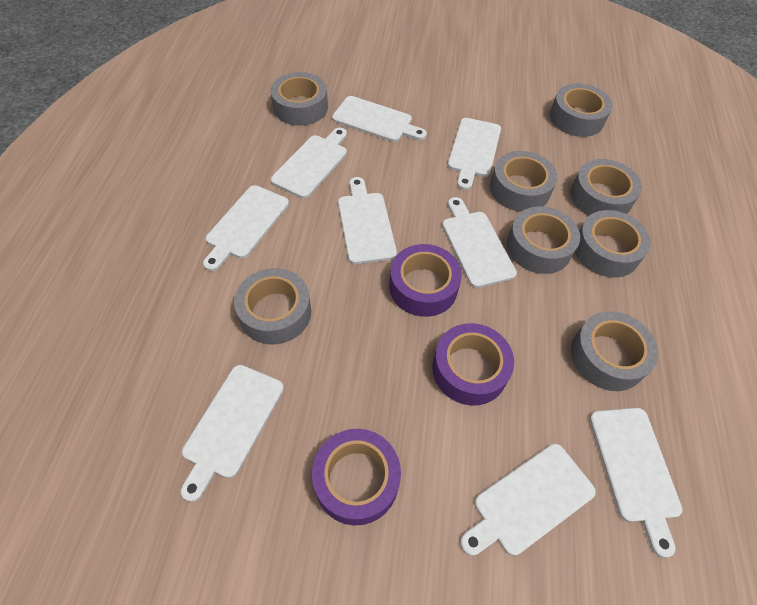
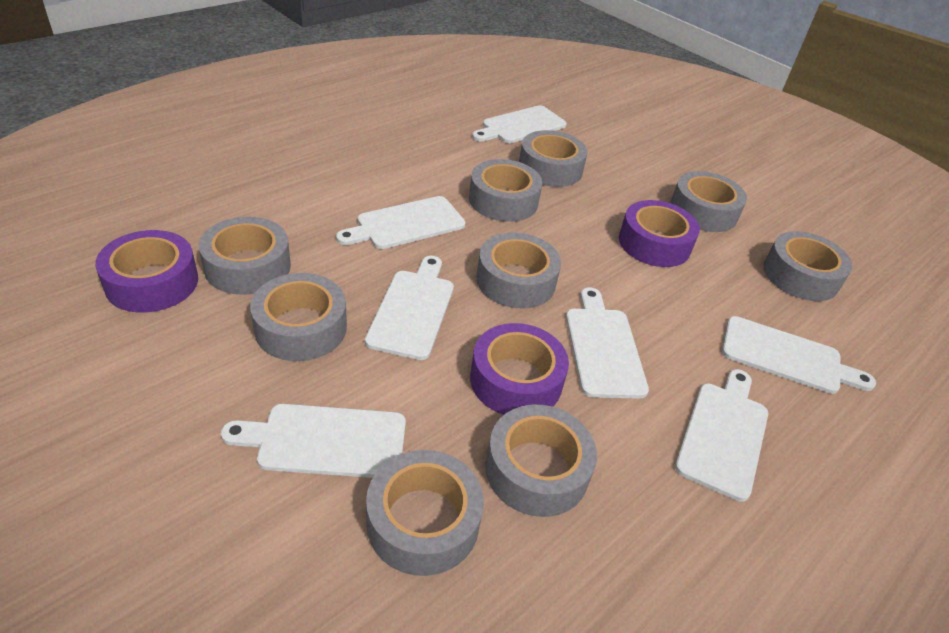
grey tape: [234,268,311,344] [271,72,328,126] [490,151,557,212] [507,206,580,274] [550,83,612,137] [571,159,642,216] [571,311,658,391] [575,210,651,278] = 8 -> [199,217,291,295] [250,273,347,361] [366,450,484,576] [469,159,542,222] [476,233,561,309] [485,405,597,517] [519,130,588,187] [670,171,747,232] [763,231,852,301] = 9
white cutting board: [181,365,284,502] [203,185,289,271] [271,128,347,199] [332,96,427,142] [338,177,397,264] [442,197,517,288] [447,118,501,190] [460,444,596,556] [589,408,682,558] = 9 -> [221,404,406,478] [336,196,465,249] [365,256,454,360] [472,105,567,143] [566,287,649,399] [675,369,768,502] [722,316,876,394] = 7

